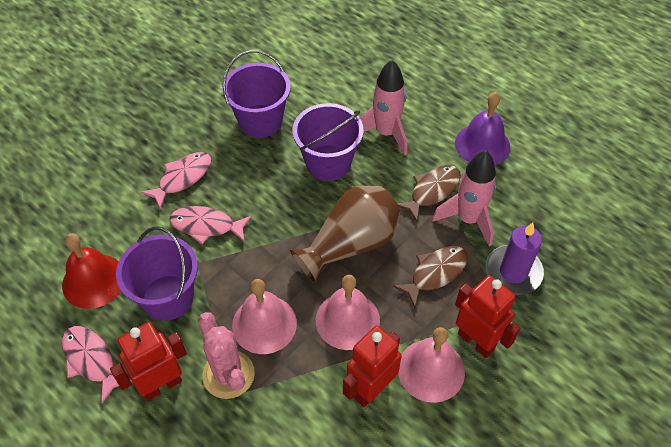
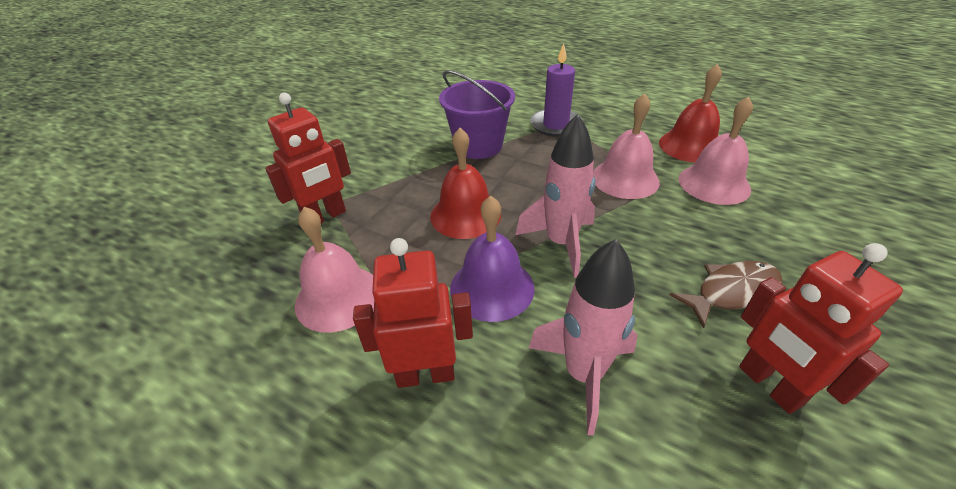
brown fish: [393,246,468,308] [397,165,461,222] = 2 -> [669,261,783,328] = 1
brown vase: [290,186,400,283] = 1 -> none = 0
pink cactus: [198,312,255,399] = 1 -> none = 0
pink fish: [62,326,132,403] [141,152,211,209] [170,206,252,244] = 3 -> none = 0
purple bucket: [116,227,198,321] [222,50,291,138] [293,103,364,181] = 3 -> [439,70,515,159] = 1
red bell: [62,233,121,309] = 1 -> [430,128,501,239] [659,64,722,163] = 2

